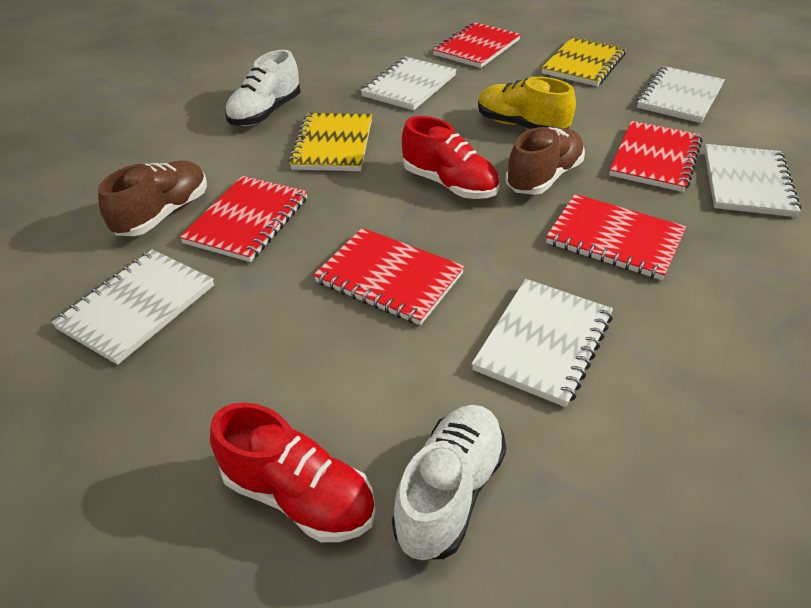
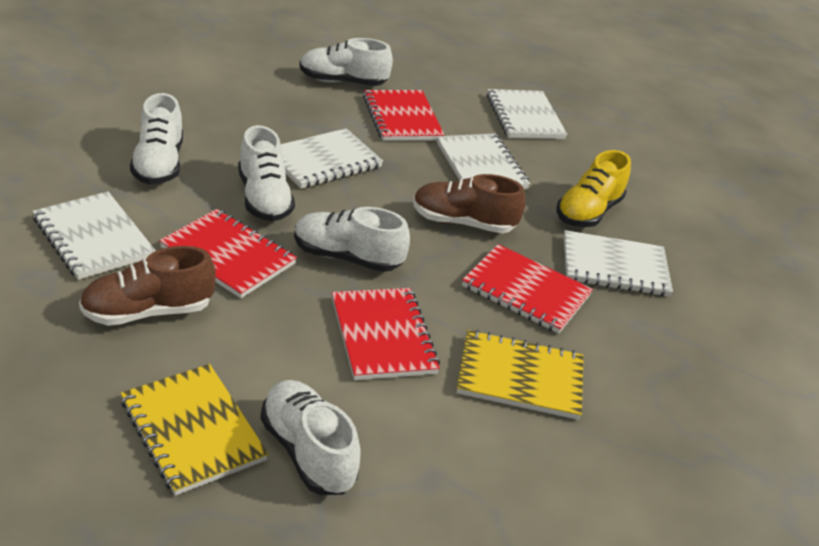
red notebook: [179,176,307,262] [313,228,465,325] [433,22,521,68] [546,194,686,280] [609,121,703,192] = 5 -> [159,209,297,298] [332,288,440,380] [363,90,445,141] [462,244,593,334] = 4
red shoe: [210,403,376,542] [402,116,499,199] = 2 -> none = 0
white shoe: [225,50,300,126] [392,405,506,560] = 2 -> [130,93,183,185] [238,125,295,222] [260,380,361,495] [294,207,410,272] [300,38,393,86] = 5

